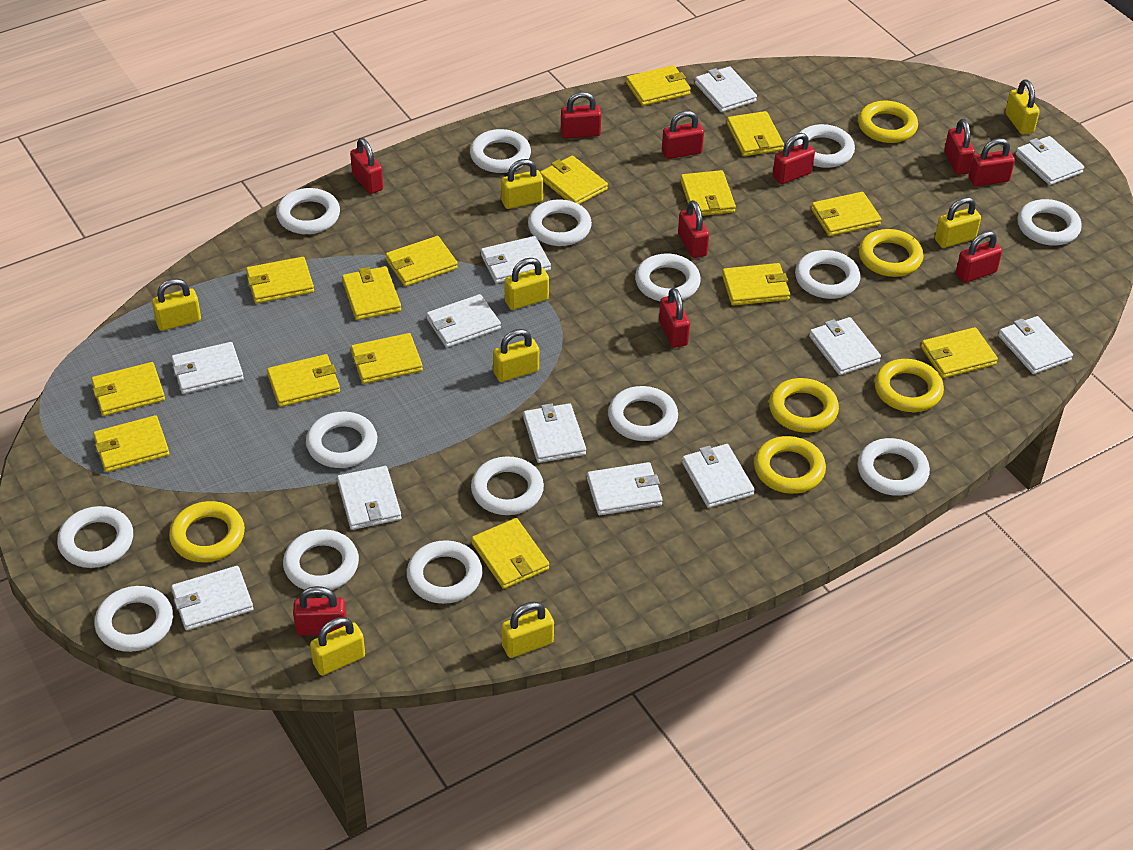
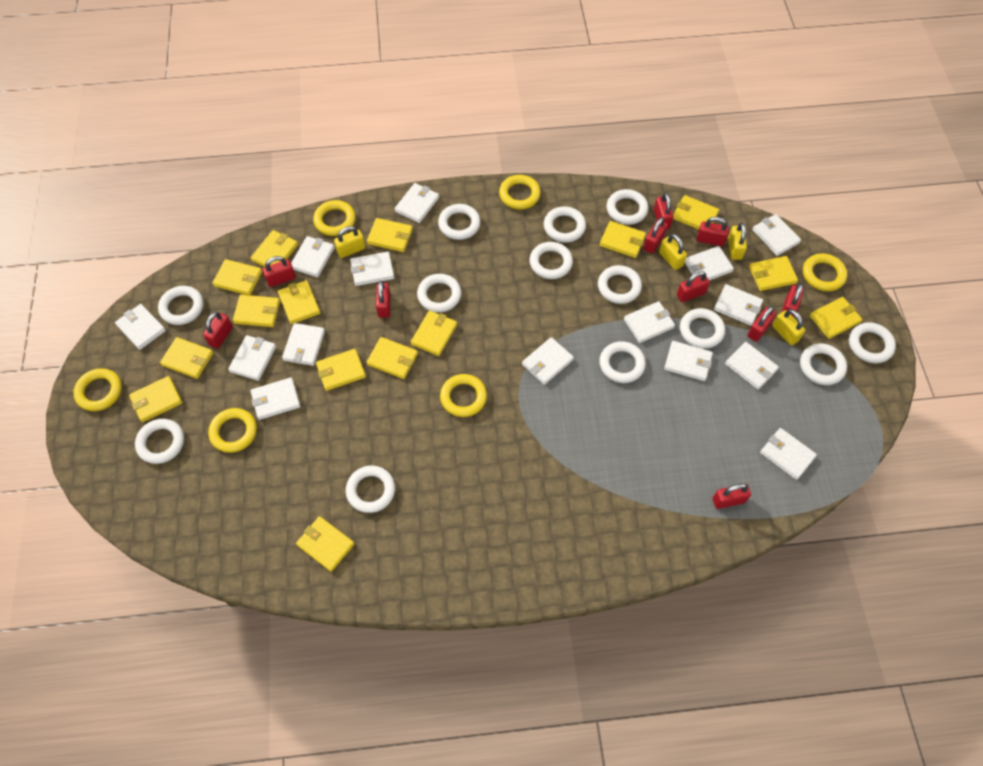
white ring: [57,506,133,568] [94,586,173,652] [276,188,340,234] [283,529,359,590] [306,412,377,468] [407,540,483,604] [470,129,531,173] [471,456,544,515] [528,199,592,246] [608,386,678,441] [635,254,701,301] [794,124,855,168] [795,250,860,299] [858,438,930,496] [1018,199,1082,246] = 15 -> [135,419,184,464] [158,286,203,325] [346,466,395,513] [417,274,461,313] [438,204,481,240] [529,242,573,279] [544,206,586,243] [598,265,642,304] [599,341,646,383] [606,189,649,225] [680,308,725,349] [800,343,847,385] [849,322,896,363] = 13
white wallet: [171,342,244,394] [171,566,253,631] [337,466,401,530] [426,294,501,348] [481,236,551,283] [523,403,586,463] [587,462,663,515] [682,444,755,508] [695,67,757,112] [809,317,881,375] [998,316,1073,374] [1015,136,1084,185] = 12 -> [115,304,166,350] [228,335,276,381] [251,377,300,420] [282,323,325,366] [291,236,335,278] [350,252,395,286] [395,183,439,223] [522,337,574,385] [624,301,675,343] [664,341,713,381] [685,246,734,280] [714,284,763,326] [725,342,779,389] [752,214,801,256] [760,428,817,480] = 15
yellow padlock: [152,278,201,331] [310,617,365,675] [493,329,539,382] [501,159,543,209] [502,602,554,658] [504,258,549,310] [935,197,981,248] [1005,80,1040,134] = 8 -> [334,226,365,258] [659,234,687,270] [728,223,747,260] [772,309,805,345] = 4

